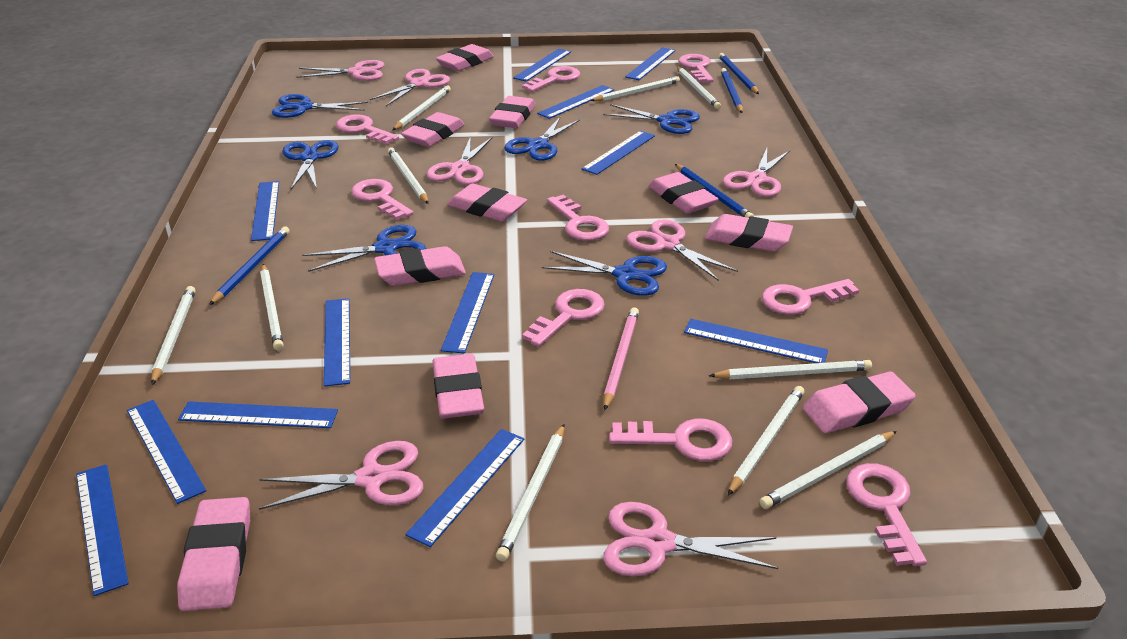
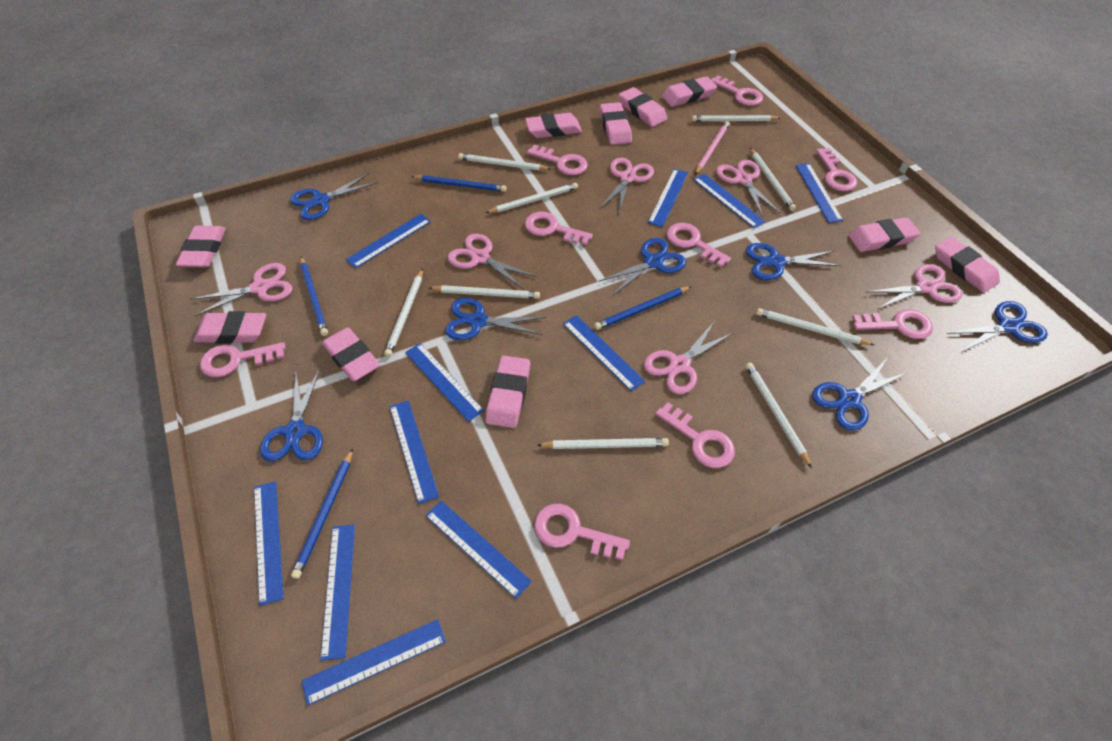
blue ruler: [76,464,129,596] [127,400,206,504] [178,401,338,428] [251,181,279,241] [324,298,350,387] [405,429,524,547] [441,272,494,354] [513,49,571,82] [537,85,614,119] [582,131,655,175] [625,47,676,80] [684,319,828,363] = 12 -> [254,481,284,606] [302,619,446,706] [320,524,355,661] [346,214,431,268] [390,401,439,504] [405,343,484,422] [425,501,532,599] [563,315,645,391] [648,169,688,227] [693,174,766,228] [795,163,843,223] = 11
blue scissors: [272,94,368,118] [282,140,338,189] [302,225,426,272] [504,116,580,161] [542,251,667,296] [603,104,700,134] = 6 -> [260,369,323,461] [290,173,378,220] [445,298,546,340] [598,238,686,296] [746,243,841,280] [812,359,907,431] [947,301,1048,352] = 7
pink scissors: [259,441,424,510] [297,60,384,81] [370,69,450,106] [427,136,493,185] [603,502,778,576] [627,219,738,281] [723,148,790,197] = 7 -> [191,263,293,316] [448,234,537,289] [600,158,654,213] [644,321,733,394] [716,160,780,217] [866,264,962,309] = 6
white pencil: [151,286,196,385] [260,264,284,350] [388,147,429,204] [393,85,451,130] [496,424,564,561] [591,76,680,101] [677,66,721,109] [709,360,872,379] [728,386,805,495] [759,431,897,509] = 10 -> [384,269,423,357] [429,285,540,299] [458,153,551,170] [486,183,578,213] [537,438,669,449] [692,115,780,122] [745,362,812,468] [750,148,796,211] [756,308,874,345] = 9

